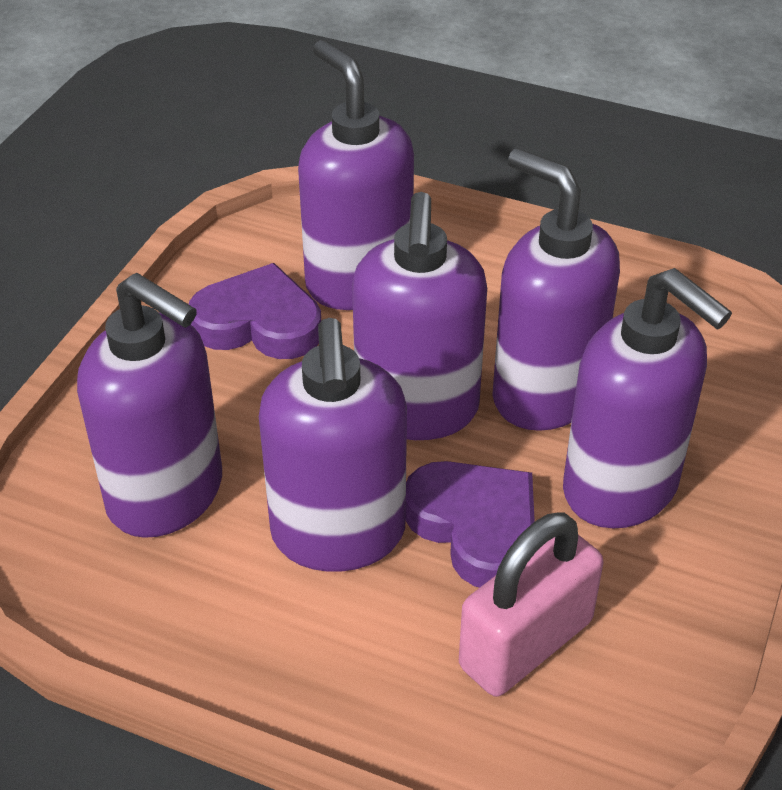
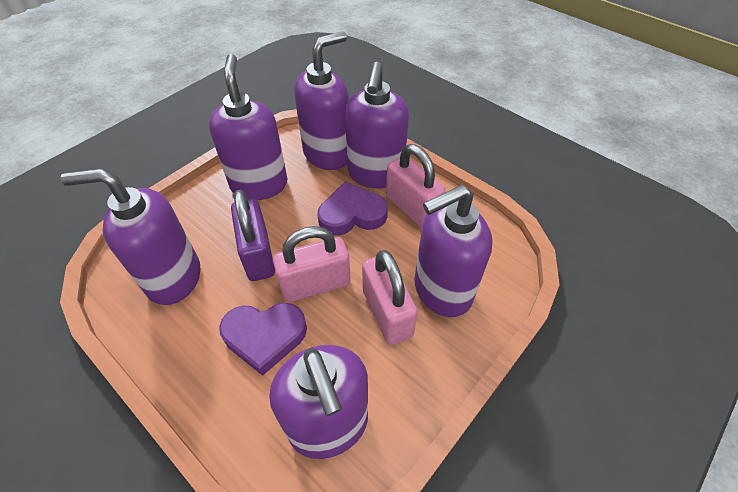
pink padlock: [459,512,604,697] = 1 -> [273,226,351,302] [362,250,418,345] [386,144,446,228] = 3
purple padlock: none = 0 -> [231,190,275,281] = 1

